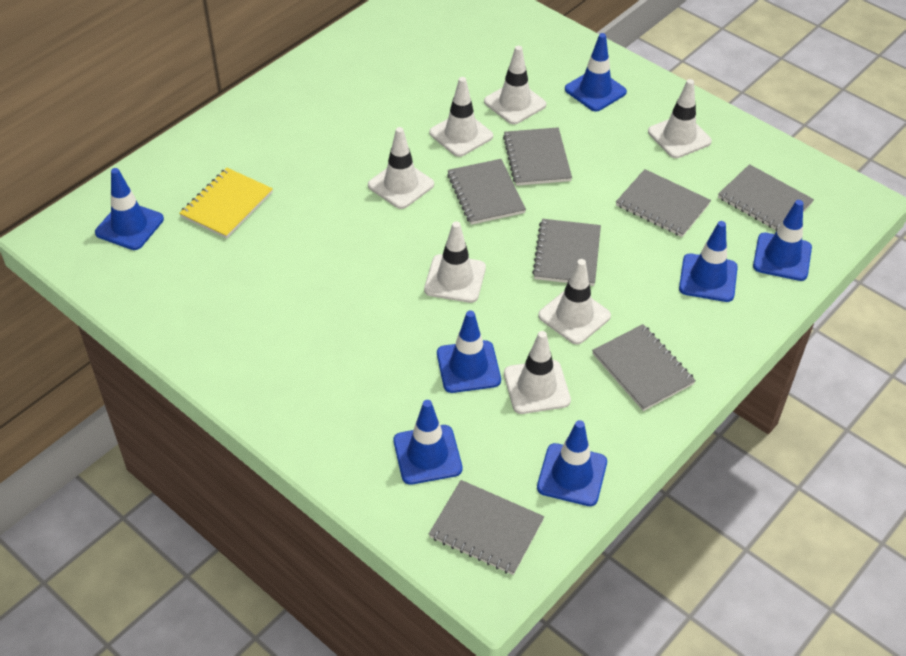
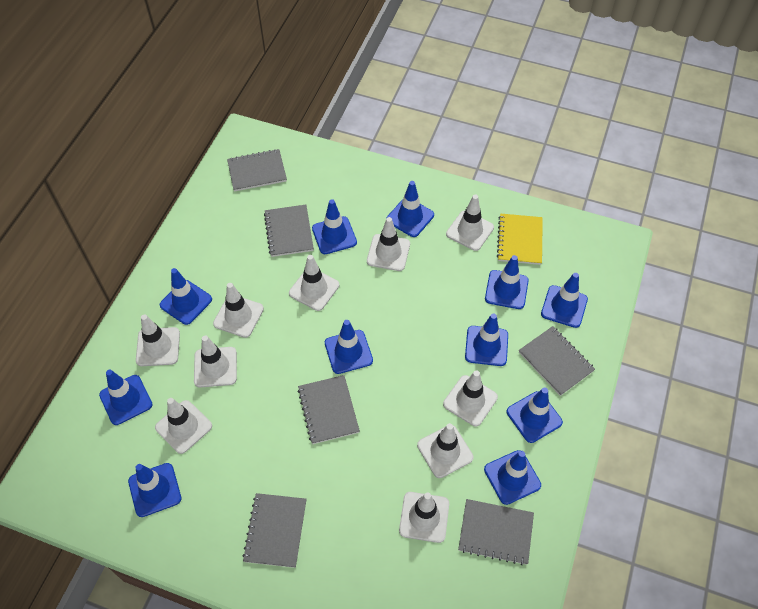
blue traffic cone: [95,168,164,250] [394,400,463,485] [437,310,501,393] [537,420,607,506] [565,33,627,112] [679,221,738,302] [753,200,812,281] = 7 -> [99,370,153,425] [128,463,181,517] [160,268,212,325] [312,199,357,254] [325,320,373,374] [386,181,434,237] [465,314,508,366] [484,450,541,505] [485,255,529,309] [507,387,563,443] [541,273,588,328] = 11
grey notebook: [429,480,544,575] [447,159,526,225] [503,127,572,186] [532,219,601,286] [592,324,696,411] [616,169,711,237] [718,164,814,231] = 7 -> [227,149,287,192] [242,493,307,568] [264,205,314,257] [298,375,360,444] [458,499,534,565] [519,326,595,396] = 6
white traffic cone: [368,127,434,209] [424,221,486,303] [429,77,493,157] [484,46,546,124] [504,331,571,414] [538,259,611,344] [648,79,712,158] = 7 -> [136,314,180,366] [155,398,212,454] [194,336,237,388] [213,283,264,338] [289,255,339,311] [367,217,410,271] [399,492,449,543] [417,423,474,478] [443,370,498,426] [446,195,494,251] = 10

